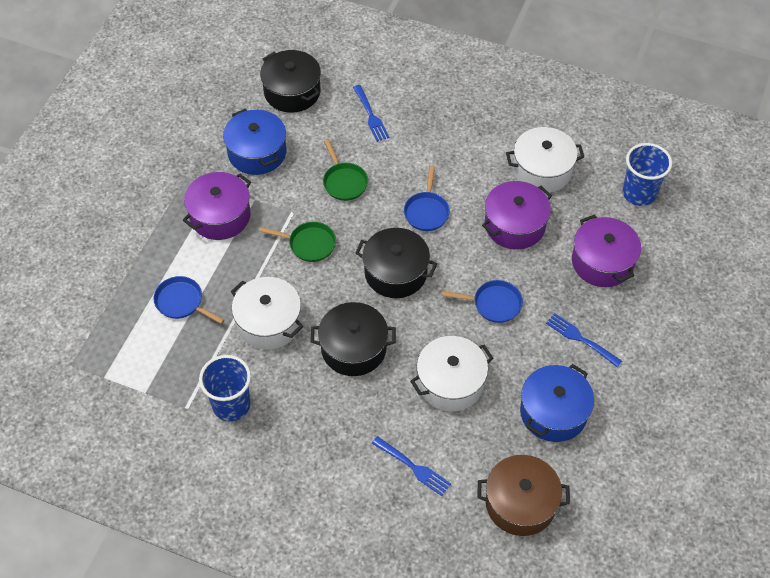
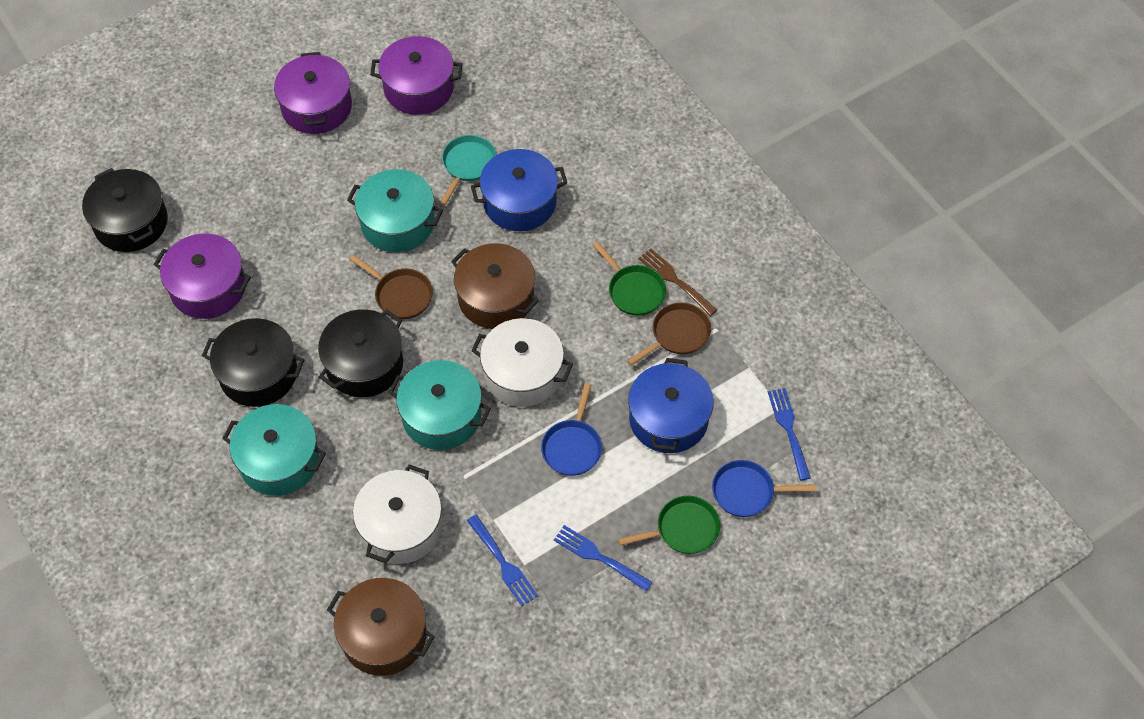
blue cup: [199,355,251,421] [622,143,672,206] = 2 -> none = 0
blue pan: [153,276,224,324] [404,165,450,231] [442,280,523,323] = 3 -> [541,383,602,476] [712,460,817,517] = 2
brown fork: none = 0 -> [638,248,717,316] = 1
brown pan: none = 0 -> [349,255,433,319] [627,302,711,366] = 2
brown pot: [477,455,570,536] = 1 -> [327,578,434,676] [451,243,539,329] = 2
turquoise pan: none = 0 -> [440,135,496,205] = 1
turquoise pot: none = 0 -> [222,404,326,496] [347,169,443,252] [388,360,491,450] = 3
white pot: [231,277,304,350] [410,336,493,411] [506,127,584,193] = 3 -> [353,464,442,564] [471,318,573,407] = 2

